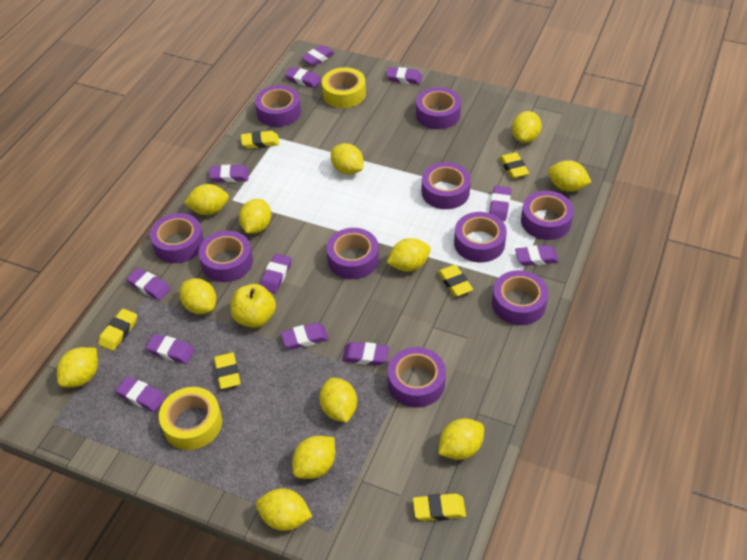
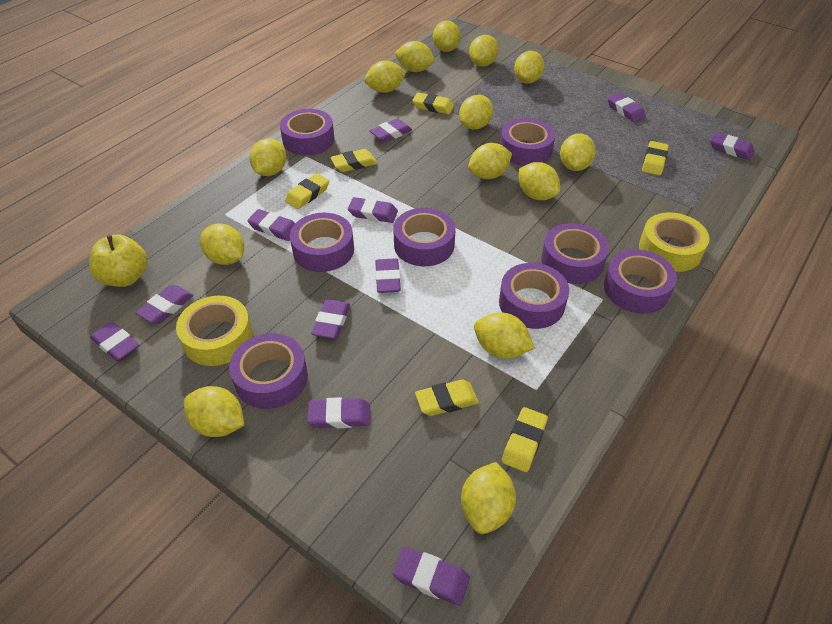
purple eraser: [116,376,166,412] [126,268,171,301] [146,334,195,364] [209,165,249,182] [260,254,291,293] [281,323,328,349] [285,67,322,88] [301,45,335,66] [342,342,389,366] [386,67,422,84] [489,186,511,221] [515,245,559,266] = 12 -> [90,321,139,361] [136,285,193,324] [247,209,295,241] [307,397,371,428] [312,299,350,339] [348,197,398,223] [369,118,412,143] [375,258,401,293] [392,547,470,606] [607,93,646,122] [710,132,755,160] = 11
purple tape: [150,213,204,263] [199,231,253,282] [255,85,301,127] [327,228,379,279] [388,347,446,407] [416,87,461,129] [422,162,471,209] [454,212,507,262] [492,270,548,325] [521,191,574,240] = 10 -> [229,333,308,409] [280,109,334,155] [290,213,354,272] [393,208,455,266] [499,263,569,329] [500,118,555,166] [541,223,609,284] [604,249,677,314] = 8
yellow lemon: [57,347,98,387] [180,278,216,314] [184,184,229,215] [239,199,271,234] [256,488,312,531] [292,436,335,479] [319,378,357,423] [331,143,363,175] [387,238,431,272] [438,418,484,460] [512,111,542,143] [548,160,592,192] = 12 -> [184,386,244,437] [200,223,244,265] [250,138,286,176] [364,61,406,93] [395,41,434,72] [433,21,461,52] [459,95,493,129] [461,462,516,534] [468,143,512,179] [469,35,499,67] [474,313,535,359] [514,51,545,83] [519,162,560,200] [560,133,596,171] = 14

